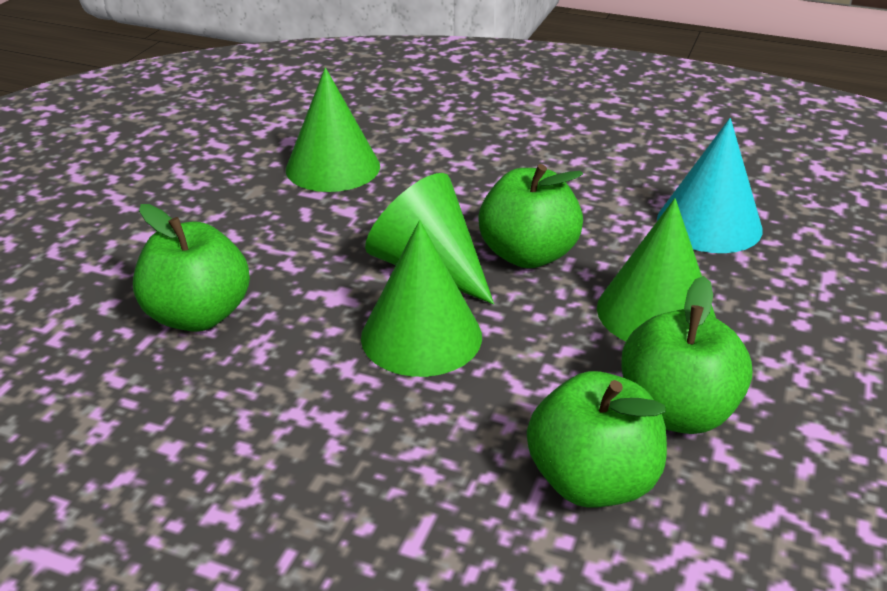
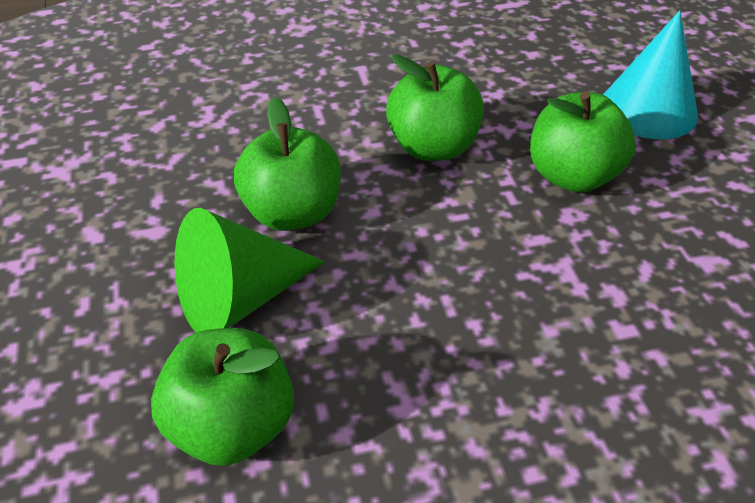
green cone: [286,67,380,192] [361,220,482,377] [365,173,494,304] [597,198,716,341] = 4 -> [175,208,325,332] = 1

